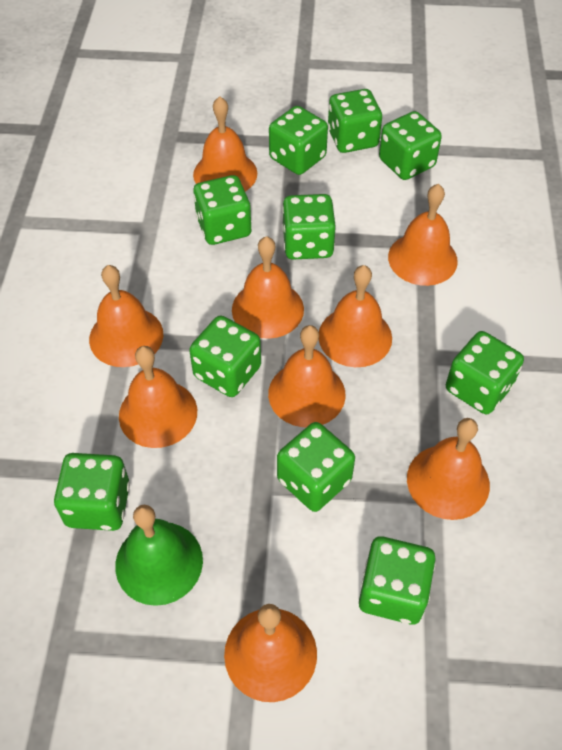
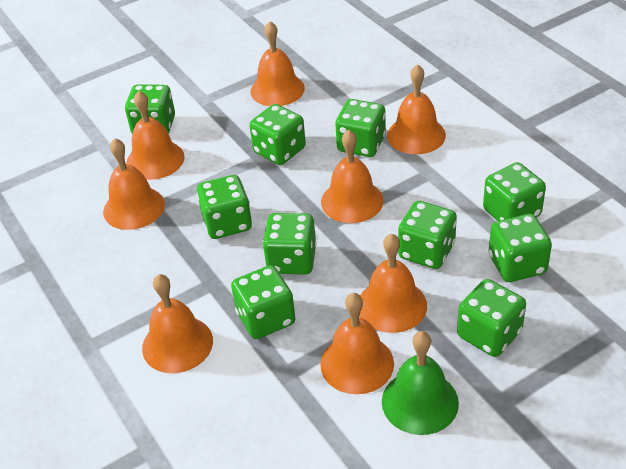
orange bell: [89,265,163,367] [119,346,197,448] [193,96,257,191] [224,604,317,702] [232,236,304,339] [268,325,346,427] [319,265,392,367] [388,184,458,286] [407,418,490,520] = 9 -> [103,138,165,230] [126,91,185,180] [142,274,213,373] [250,21,305,106] [320,293,394,394] [321,130,384,223] [359,233,427,333] [387,64,446,154] = 8

